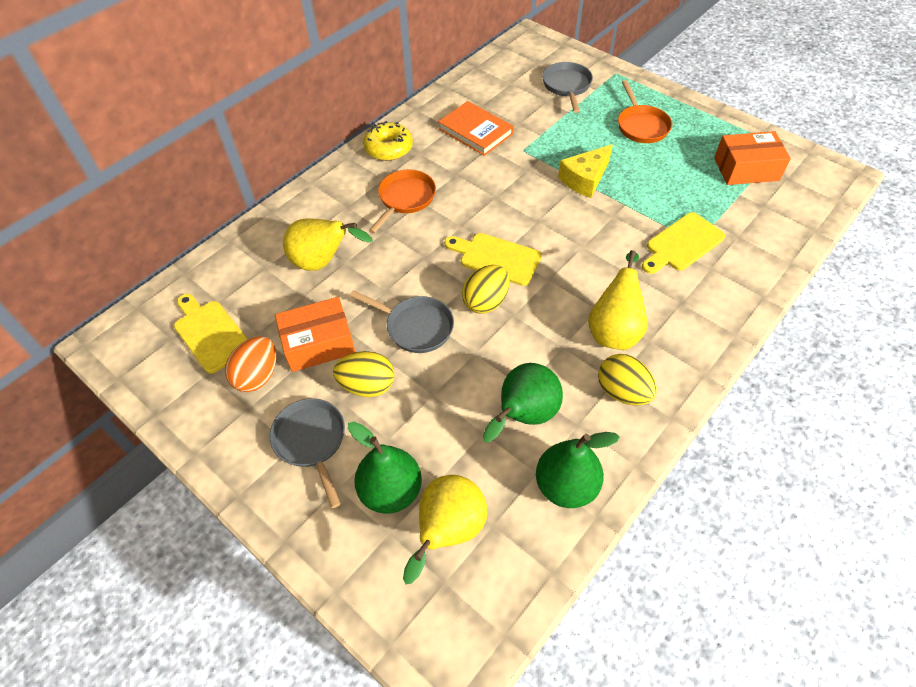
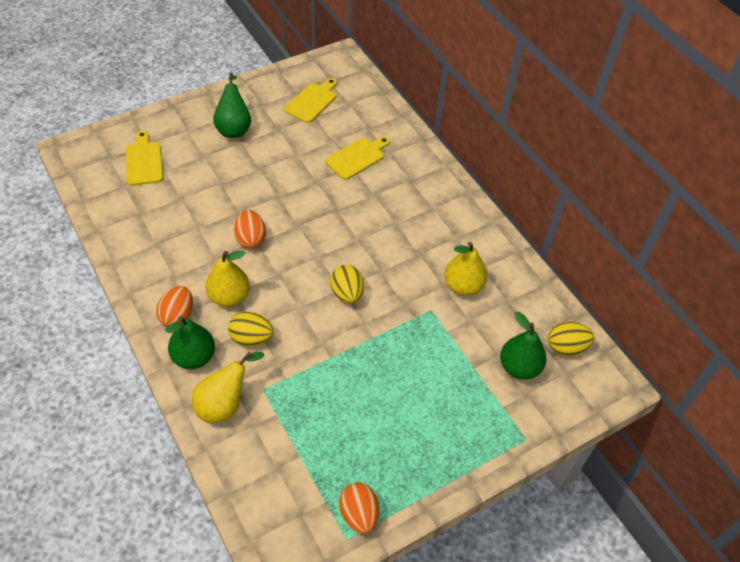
grey pan: [270,398,345,508] [350,290,454,353] [542,62,593,113] = 3 -> none = 0
orange book: [438,101,514,156] = 1 -> none = 0
orange box: [275,297,356,372] [714,131,791,185] = 2 -> none = 0
orange egg: [225,336,276,392] = 1 -> [156,286,193,327] [234,210,266,249] [339,482,379,534] = 3
orange pan: [369,170,436,234] [618,80,672,143] = 2 -> none = 0
yellow cheese: [558,144,613,198] = 1 -> none = 0
yellow donut: [363,121,413,161] = 1 -> none = 0

